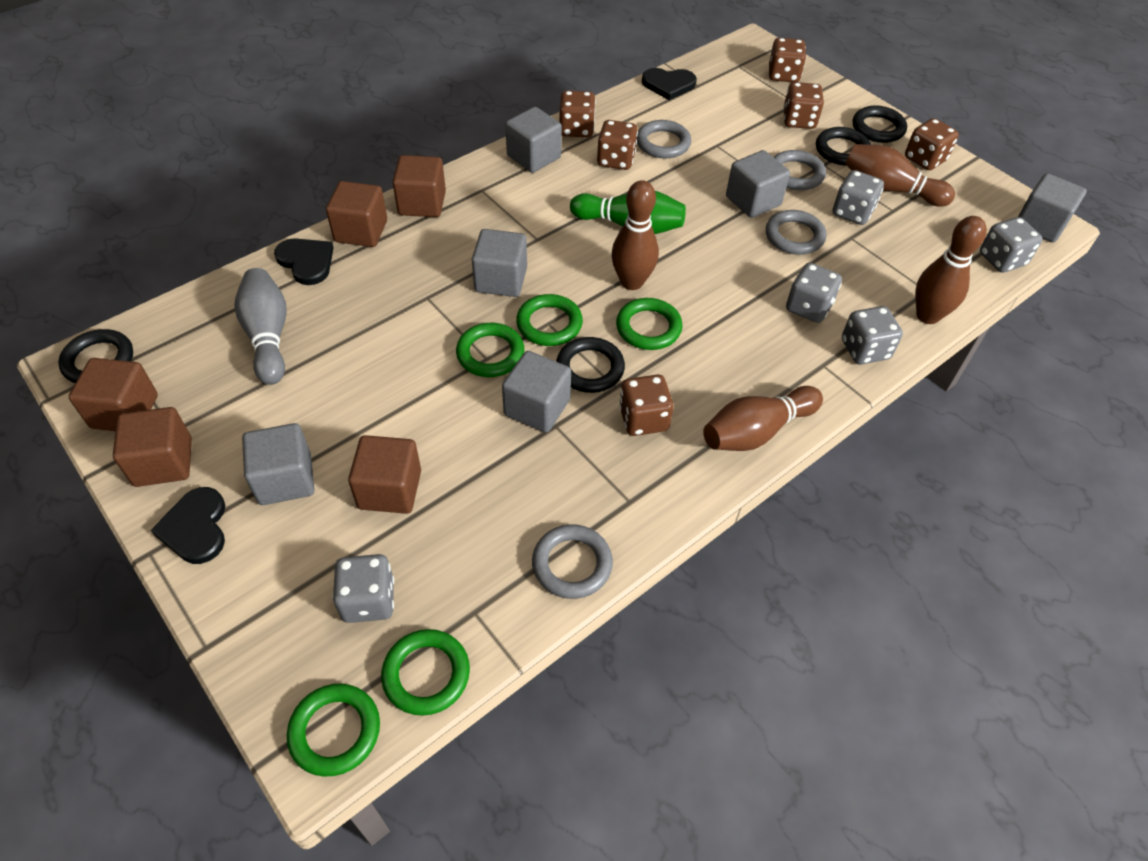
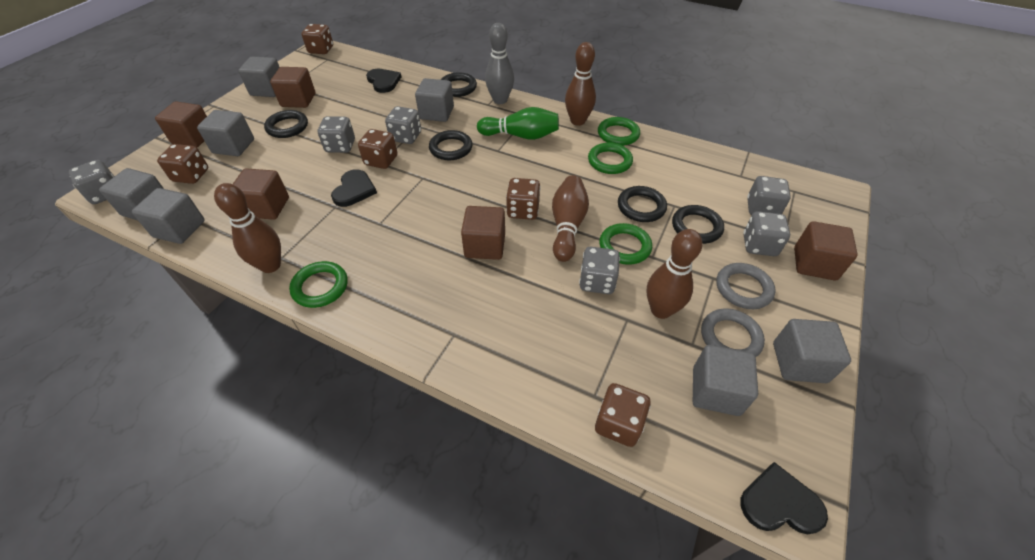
black ring: [58,329,133,383] [556,337,625,393] [816,127,871,166] [853,106,907,143] = 4 -> [264,110,308,138] [429,130,472,160] [441,72,477,97] [618,186,667,222] [672,205,724,244] = 5
brown dice: [559,90,596,137] [597,120,638,170] [619,375,674,436] [769,38,806,82] [783,82,824,129] [905,118,959,170] = 6 -> [157,144,208,184] [301,24,333,54] [358,129,397,169] [506,178,541,220] [595,383,651,447] = 5
green ring: [287,684,380,777] [381,629,470,716] [456,323,524,377] [516,294,583,346] [616,298,682,350] = 5 -> [289,261,348,308] [588,143,633,174] [598,117,640,146] [599,223,652,265] = 4
grey cube: [242,423,315,505] [472,229,527,297] [502,351,571,433] [506,107,562,173] [726,150,790,218] [1018,173,1087,242] = 6 -> [99,168,164,220] [132,188,205,244] [197,110,254,156] [238,57,280,97] [415,78,454,122] [693,345,758,416] [773,319,851,383] = 7
grey dice: [333,554,394,623] [786,263,842,323] [833,170,884,225] [842,306,903,364] [980,217,1043,273] = 5 -> [69,160,115,204] [318,116,355,153] [385,106,421,144] [579,247,620,294] [743,211,790,256] [747,176,791,215] = 6
grey ring: [532,524,613,599] [637,120,691,158] [766,210,826,255] [774,150,826,190] = 4 -> [701,309,765,357] [716,263,776,309] = 2

